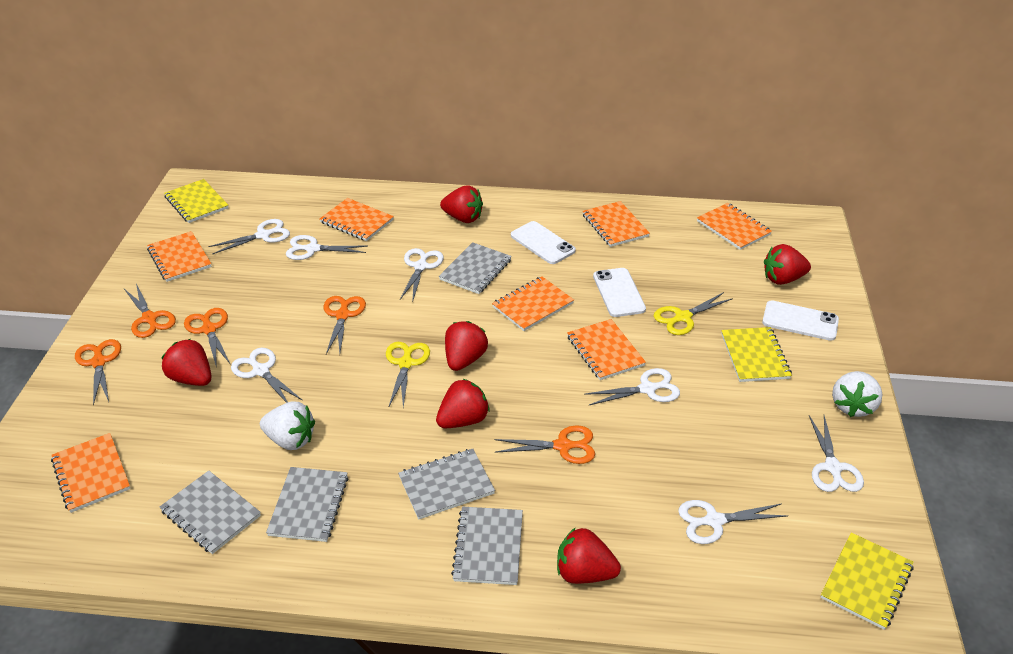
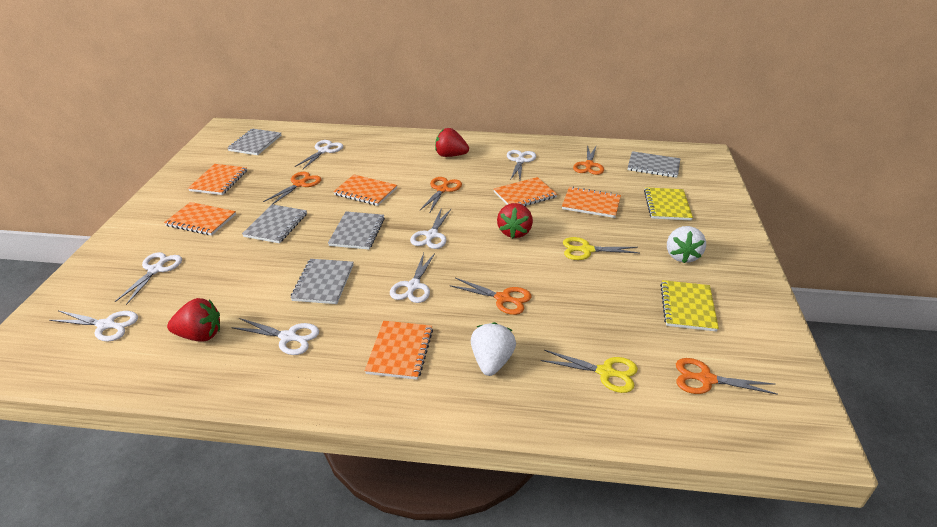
orange notebook: [51,433,130,513] [147,231,212,282] [319,198,394,241] [492,276,574,331] [567,319,646,380] [582,201,650,247] [697,203,772,250] = 7 -> [164,202,236,236] [188,164,247,195] [333,175,397,206] [365,321,433,380] [494,177,557,206] [562,187,621,218] = 6
red strawberry: [161,339,212,386] [436,379,490,428] [440,185,483,223] [445,321,488,371] [557,527,621,584] [764,244,811,285] = 6 -> [167,298,220,341] [435,128,469,157] [497,203,533,239] = 3
white phone: [511,221,576,264] [593,268,646,317] [762,301,839,341] = 3 -> none = 0
yellow notebook: [164,179,228,223] [721,327,792,382] [821,532,914,630] = 3 -> [644,187,693,221] [660,280,719,332] = 2

